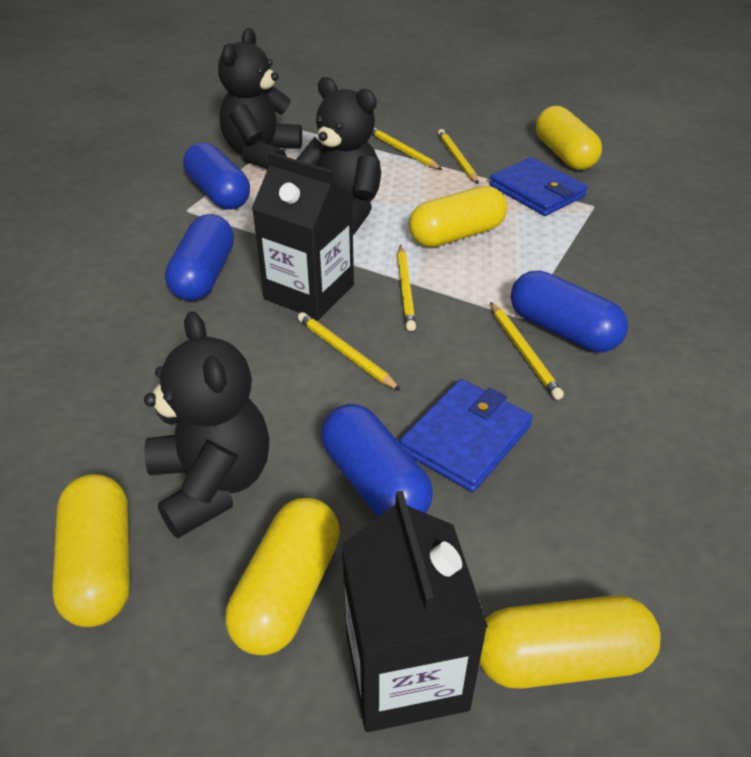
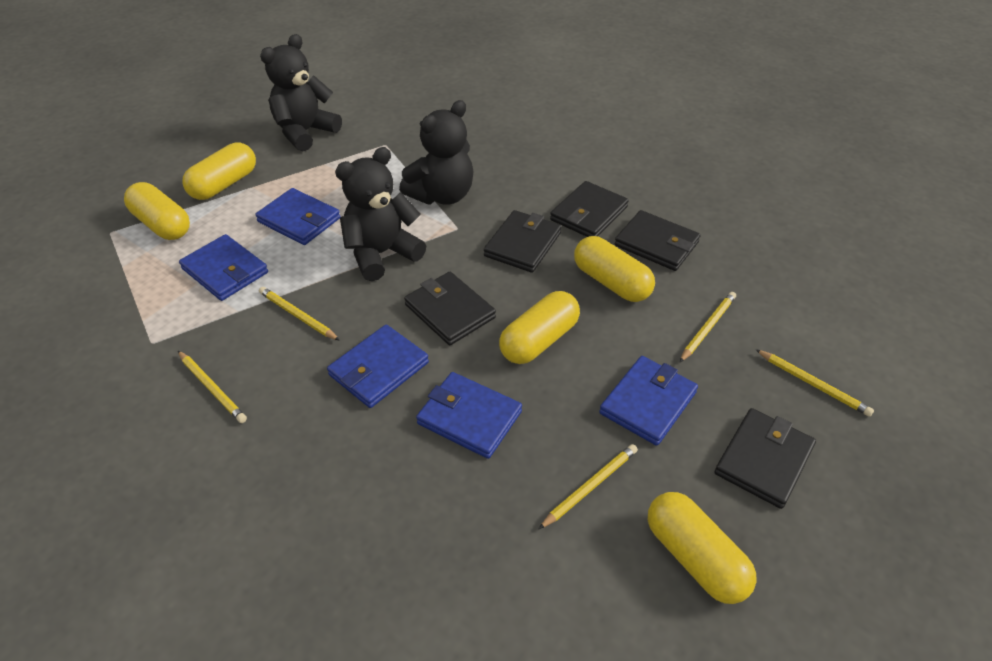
black carton: [252,152,354,320] [341,491,488,732] = 2 -> none = 0
black wallet: none = 0 -> [404,272,496,345] [484,210,561,273] [550,181,629,237] [615,210,701,271] [715,408,816,509] = 5
blue capsule: [165,214,234,301] [183,142,250,210] [321,404,433,517] [511,271,628,352] = 4 -> none = 0
blue wallet: [400,379,533,492] [490,157,588,216] = 2 -> [179,234,268,301] [255,188,341,245] [327,325,429,408] [416,372,522,459] [599,356,698,446] = 5

